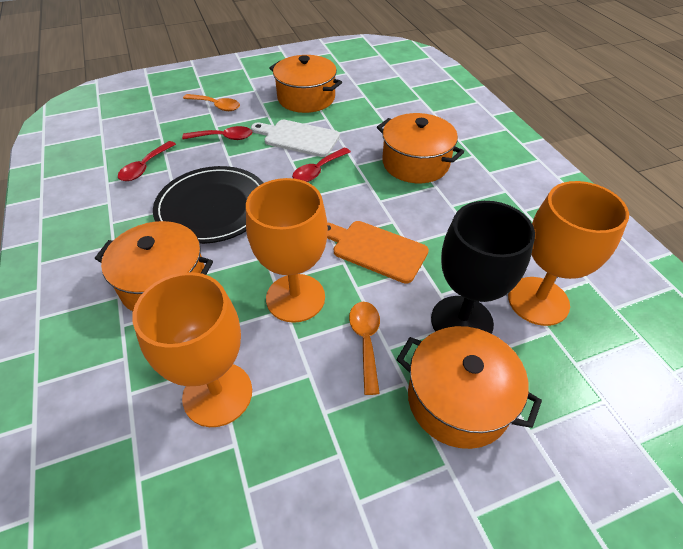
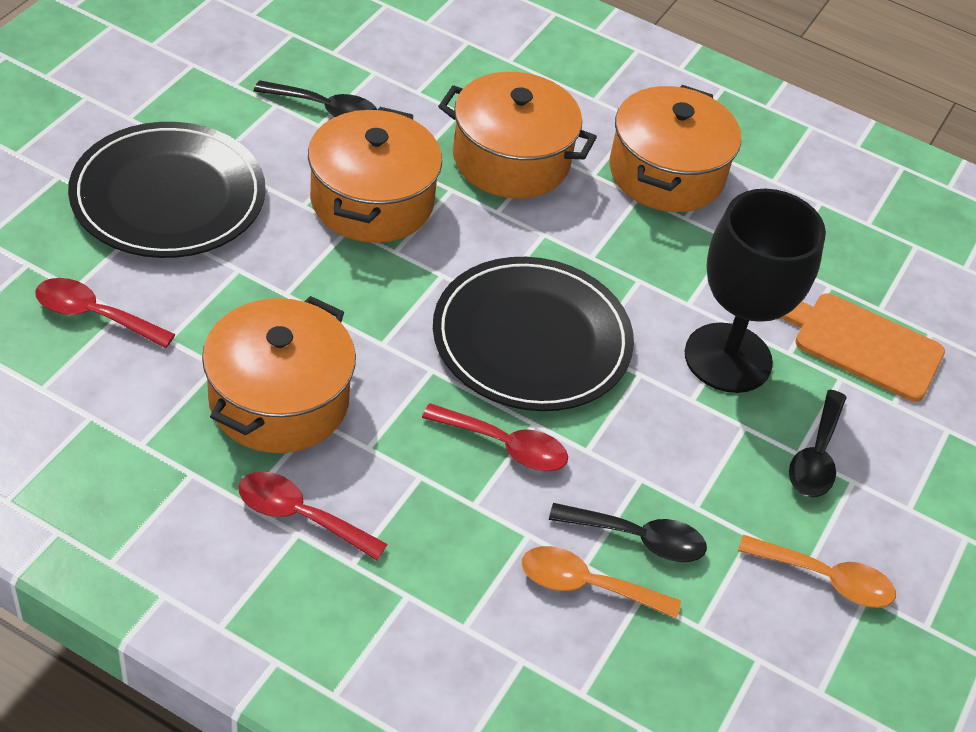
black plate: [153,166,263,244] = 1 -> [68,122,266,258] [433,257,634,411] = 2
black spoon: none = 0 -> [254,80,377,117] [549,503,707,562] [789,390,847,497] = 3
orange goblet: [132,272,252,427] [246,178,328,323] [508,181,629,326] = 3 -> none = 0
white cutting board: [251,120,340,157] = 1 -> none = 0

